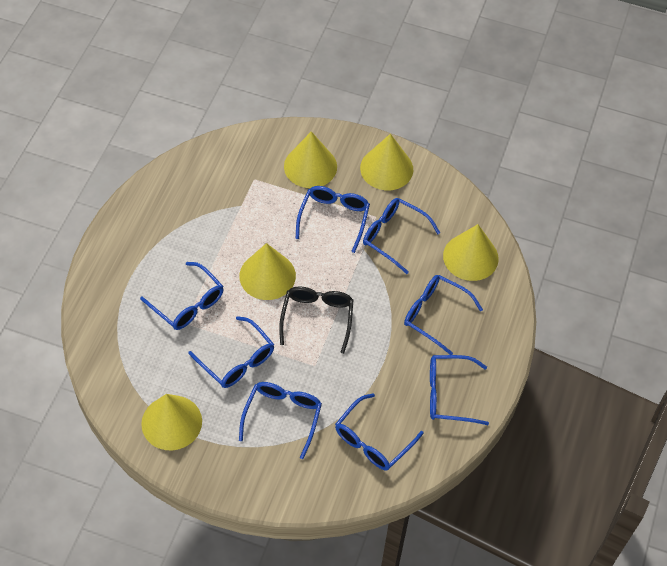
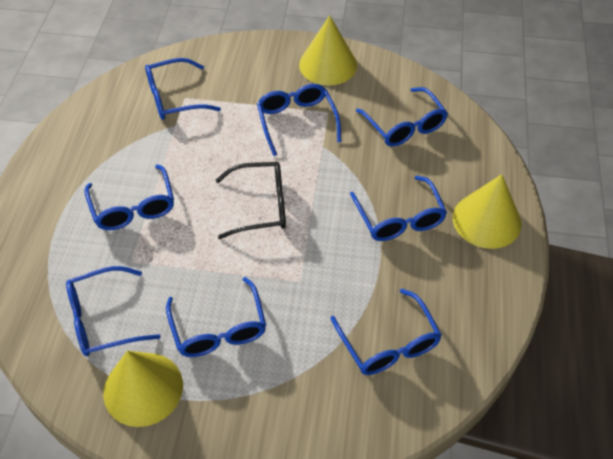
yellow cone: [141,394,202,450] [239,243,296,300] [284,131,337,188] [360,134,413,190] [443,224,499,281] = 5 -> [103,351,183,427] [299,15,357,85] [453,174,521,249] = 3

